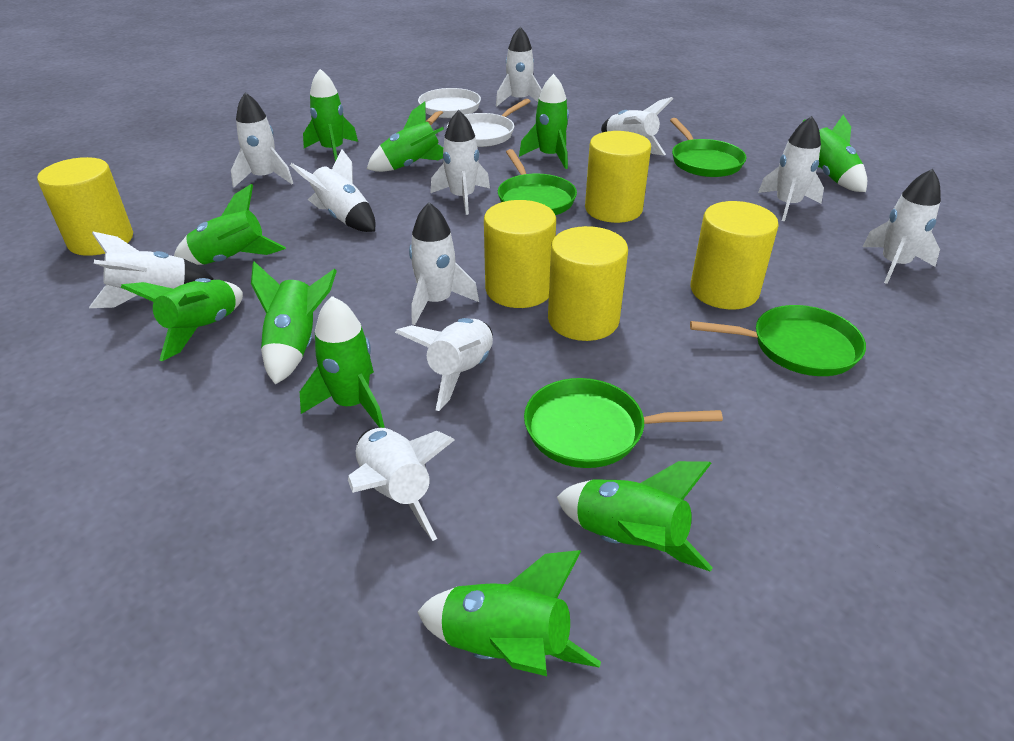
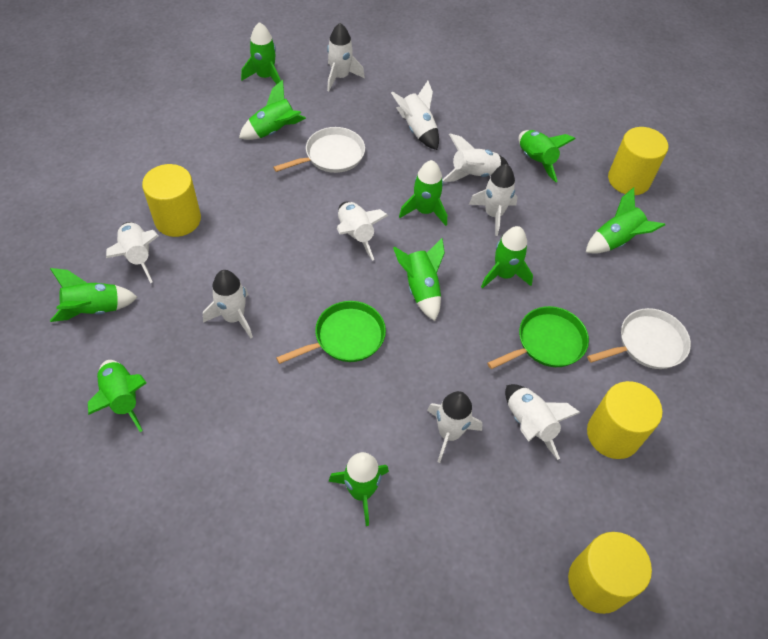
green pan: [498,149,577,215] [524,378,723,468] [670,118,746,177] [690,305,866,376] = 4 -> [276,301,386,364] [487,306,589,369] = 2
white rocket: [89,231,214,308] [231,92,293,188] [290,149,375,232] [348,428,455,541] [395,318,493,411] [409,202,479,325] [430,110,490,215] [496,27,542,106] [601,97,673,155] [758,116,824,221] [862,169,941,284] = 11 -> [106,222,158,283] [203,270,253,339] [327,23,365,91] [337,202,388,261] [391,81,439,150] [427,391,482,463] [442,133,508,182] [469,164,517,236] [505,384,581,460] = 9
yellow cylinder: [37,157,133,256] [484,200,556,308] [548,226,628,341] [585,131,651,223] [691,201,779,309] = 5 -> [142,164,201,237] [568,532,652,614] [587,381,663,459] [608,127,668,195] = 4

